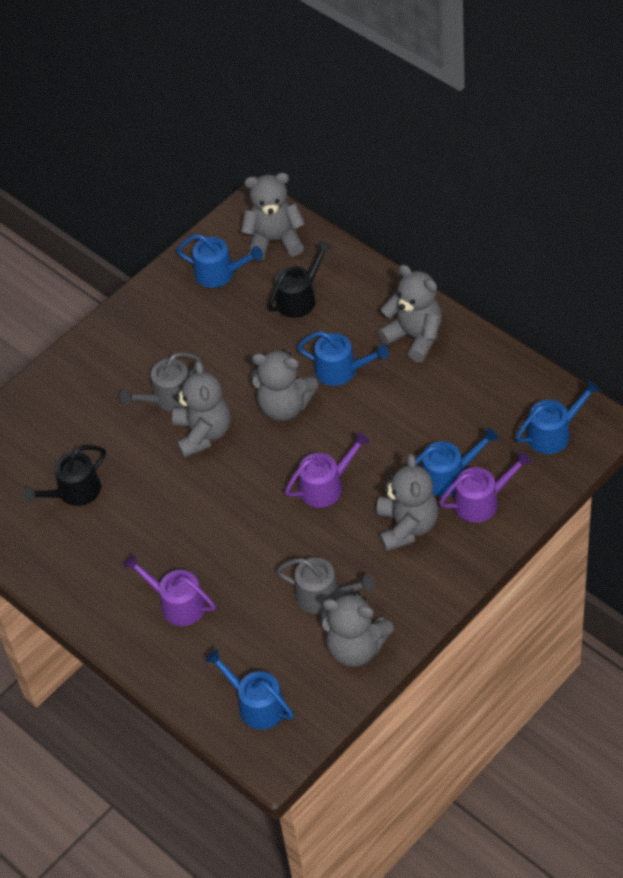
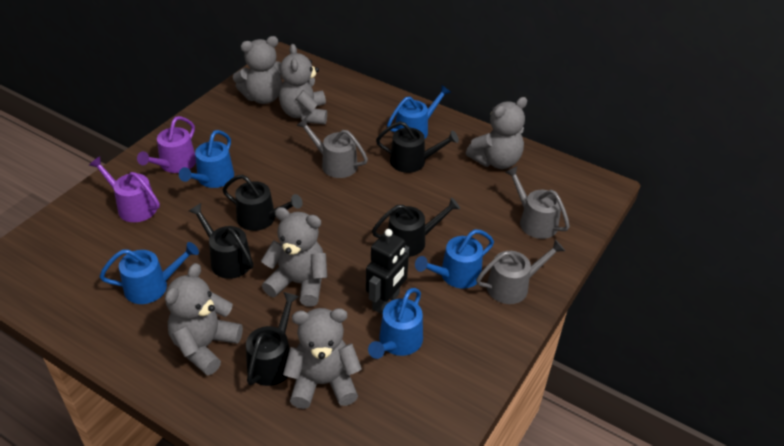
black robot: none = 0 -> [366,229,409,314] = 1
black watering can: [23,446,106,506] [268,240,332,318] = 2 -> [189,203,253,279] [222,174,303,231] [246,292,299,386] [372,198,460,257] [376,121,459,173] = 5
grey watering can: [120,352,201,411] [276,557,375,614] = 2 -> [296,118,368,178] [476,239,565,304] [505,166,570,239] = 3
purple watering can: [124,554,216,626] [285,432,370,508] [439,452,531,523] = 3 -> [89,156,160,222] [137,116,196,173] = 2

